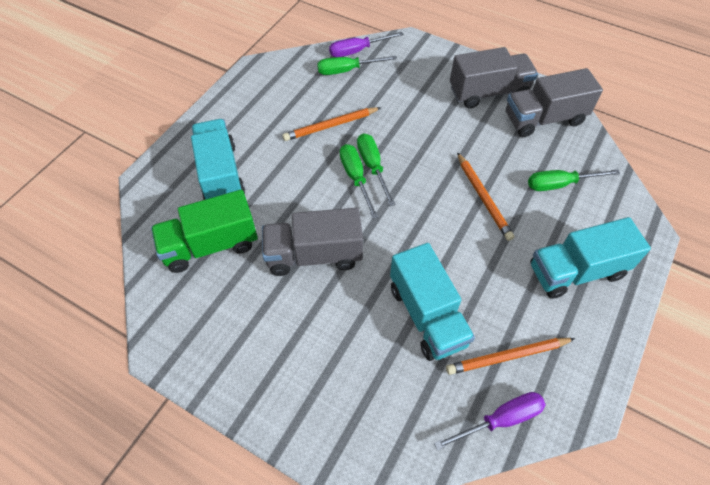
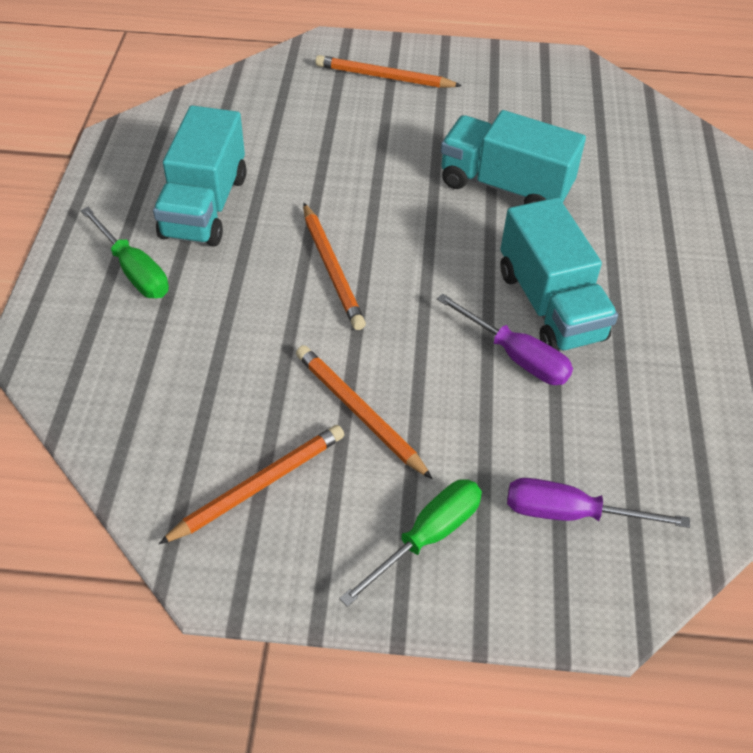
green screwdriver: [317,56,397,75] [340,144,378,219] [357,133,395,206] [528,169,620,191] = 4 -> [80,207,169,298] [339,479,482,607] = 2
green truck: [151,190,258,273] = 1 -> none = 0
grey truck: [262,208,363,276] [450,47,538,108] [506,68,603,137] = 3 -> none = 0
orange pencil: [282,107,381,141] [446,338,575,375] [457,152,515,241] = 3 -> [159,425,344,544] [296,345,432,479] [303,203,366,330] [315,55,462,88] = 4

